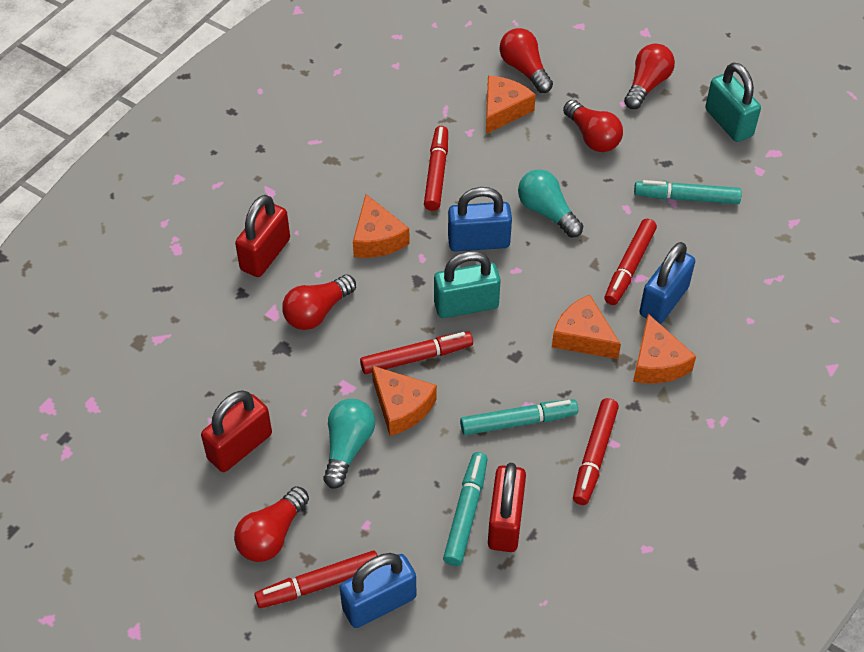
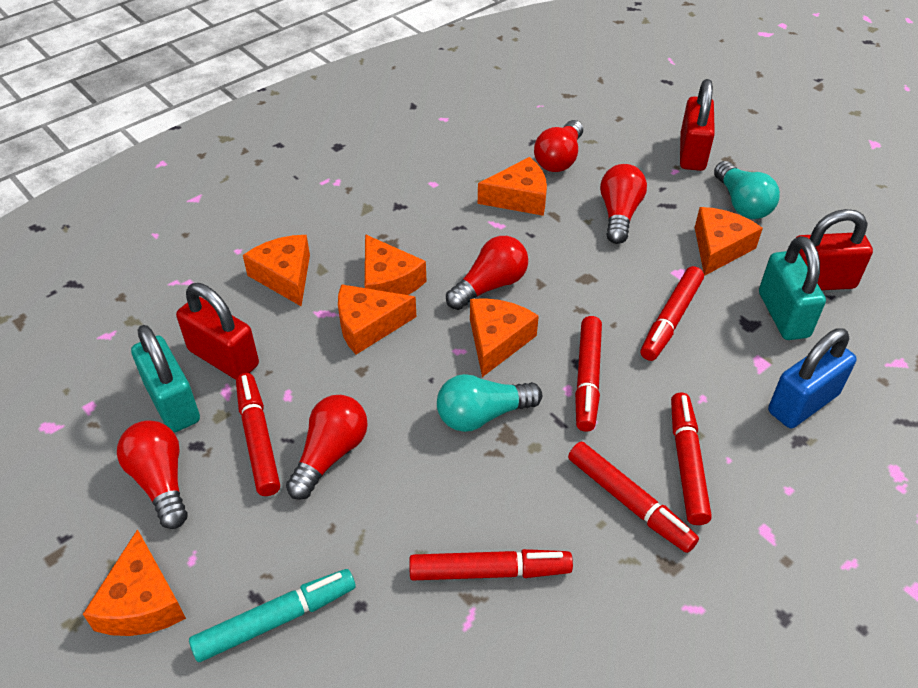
blue padlock: [340,553,417,628] [448,187,512,252] [639,242,695,324] = 3 -> [768,328,857,428] = 1
orange cheese: [353,194,410,258] [372,366,437,436] [486,76,536,134] [552,295,621,359] [633,314,696,384] = 5 -> [83,529,186,636] [243,235,310,306] [338,284,416,354] [365,234,427,295] [470,298,539,377] [478,157,547,216] [695,207,763,276] = 7
red marker: [254,551,378,608] [360,331,473,374] [424,126,448,211] [573,398,619,505] [604,219,657,305] = 5 -> [236,373,280,496] [409,549,573,580] [568,441,699,553] [575,316,602,432] [641,266,704,361] [671,392,712,525] = 6
turquoise marker: [443,452,488,566] [460,399,578,435] [634,180,742,204] = 3 -> [189,569,355,662] = 1

